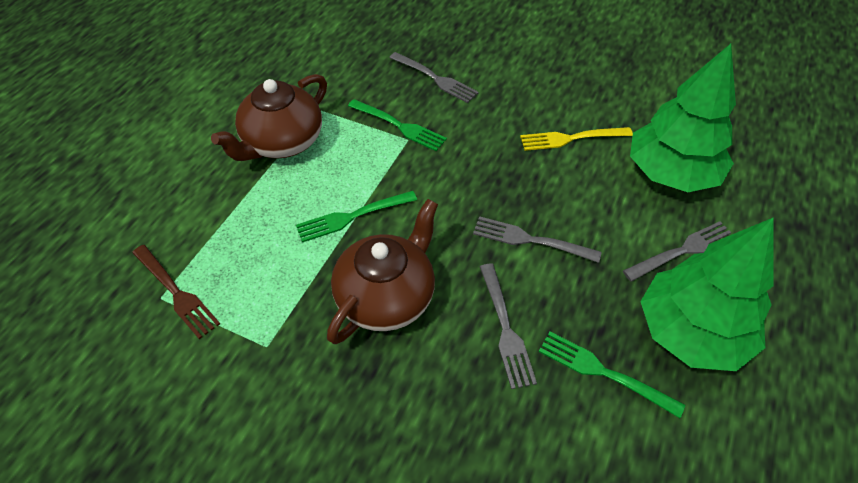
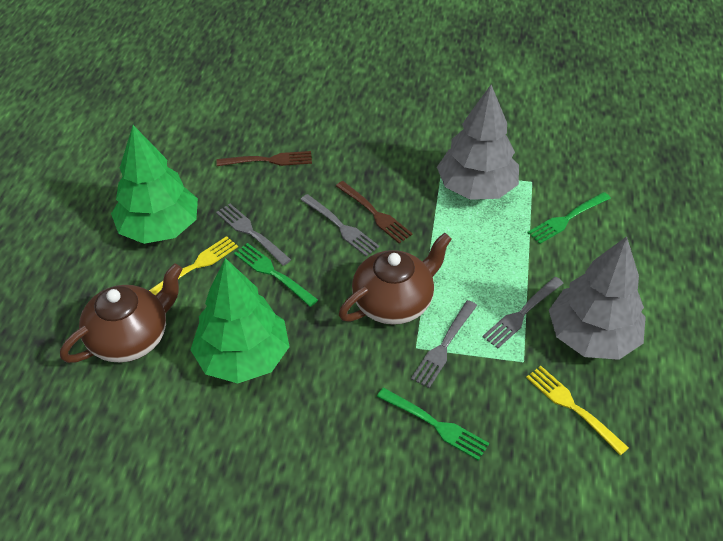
brown fork: [132,245,220,339] = 1 -> [216,151,312,166] [336,181,413,243] = 2
grey tree: none = 0 -> [437,85,519,200] [549,236,646,360] = 2
yellow fork: [520,127,633,151] = 1 -> [149,236,238,295] [526,366,629,455] = 2

